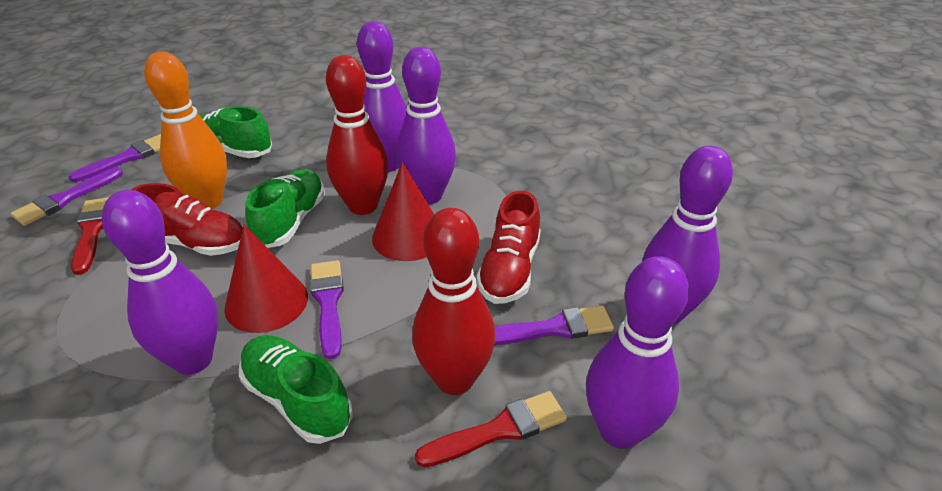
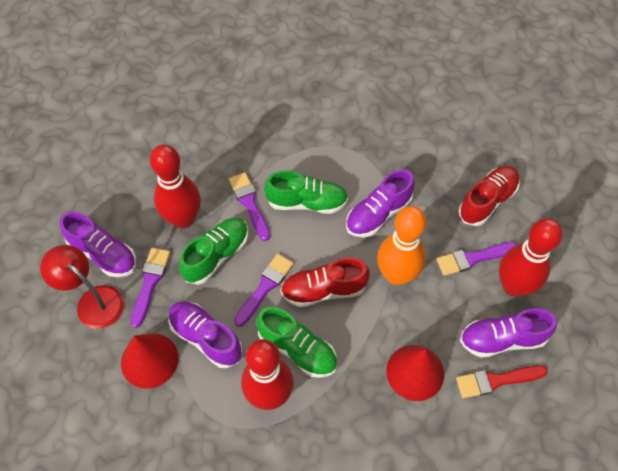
purple bowling pin: [102,190,218,375] [357,21,407,172] [396,47,456,204] [586,256,689,449] [642,145,733,324] = 5 -> none = 0
purple shoe: none = 0 -> [60,212,136,277] [168,301,242,368] [346,169,415,237] [460,308,557,358] = 4
red bowling pin: [326,55,388,215] [412,208,495,395] = 2 -> [150,144,201,228] [241,339,294,410] [499,218,563,297] = 3
red brush: [71,197,109,275] [415,391,567,467] = 2 -> [456,365,548,398] = 1
red lamp: none = 0 -> [40,245,124,328] = 1

